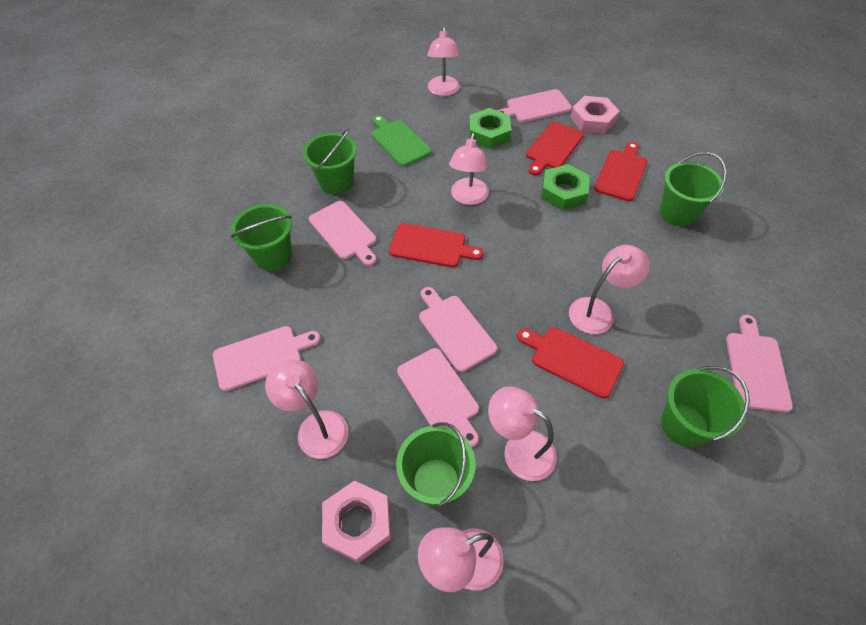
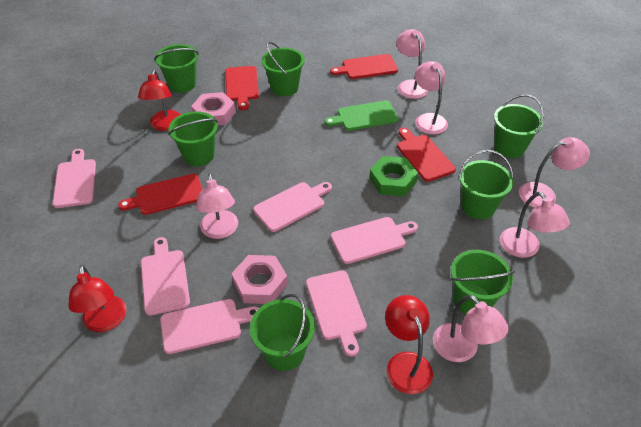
green bucket: [231,204,292,271] [303,129,357,195] [396,422,476,507] [660,152,727,226] [661,366,750,447] = 5 -> [154,44,199,93] [168,111,218,166] [250,294,315,371] [262,41,305,96] [451,250,515,315] [459,150,514,219] [494,94,544,158] = 7
green nut: [469,108,511,149] [541,164,590,210] = 2 -> [369,156,418,196] = 1
red lamp: none = 0 -> [68,265,126,332] [138,70,181,131] [385,295,433,394] = 3

